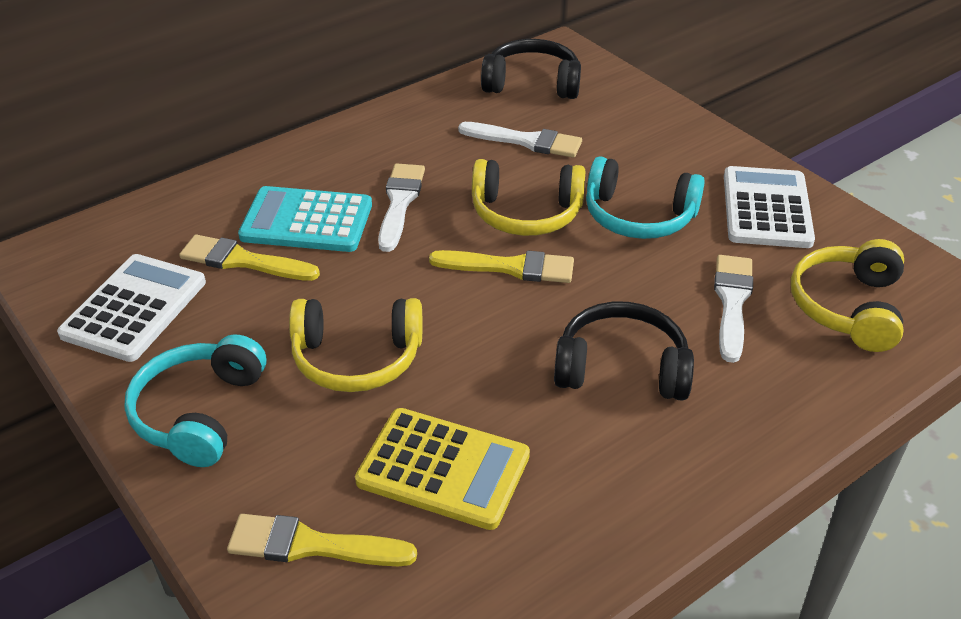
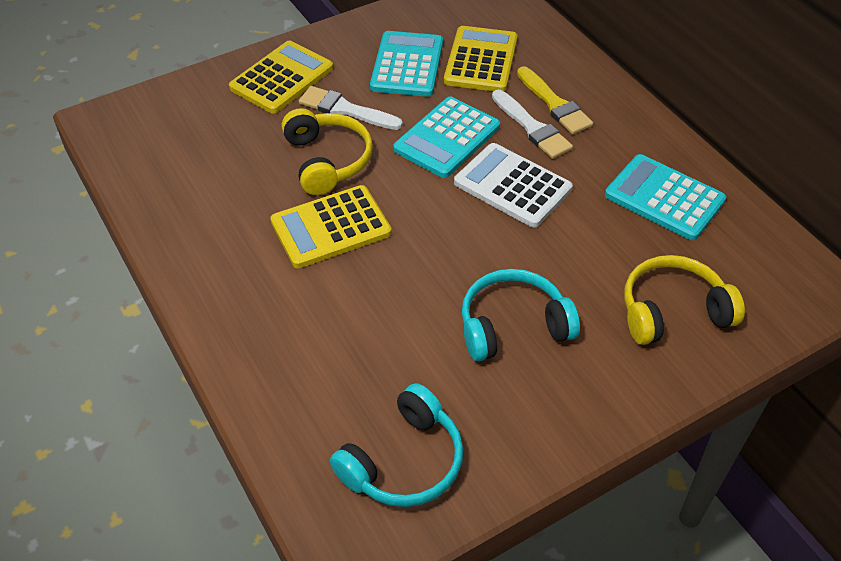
black headphones: [481,39,581,99] [554,302,694,401] = 2 -> none = 0
turquoise calculator: [238,186,372,252] = 1 -> [370,31,443,97] [393,97,500,178] [605,154,726,240] = 3
white brush: [378,163,425,252] [458,122,582,158] [714,255,753,363] = 3 -> [299,86,403,130] [492,90,573,159] = 2
white calculator: [57,254,206,362] [724,166,815,248] = 2 -> [454,143,573,228] = 1
yellow brush: [179,234,320,281] [227,514,417,566] [429,250,574,283] = 3 -> [517,66,593,134] = 1
yellow calculator: [355,408,530,530] = 1 -> [229,40,333,114] [270,185,392,268] [444,26,517,91] = 3
yellow headphones: [289,298,422,392] [472,159,585,236] [791,239,904,352] = 3 -> [282,108,373,195] [624,255,745,345] = 2

